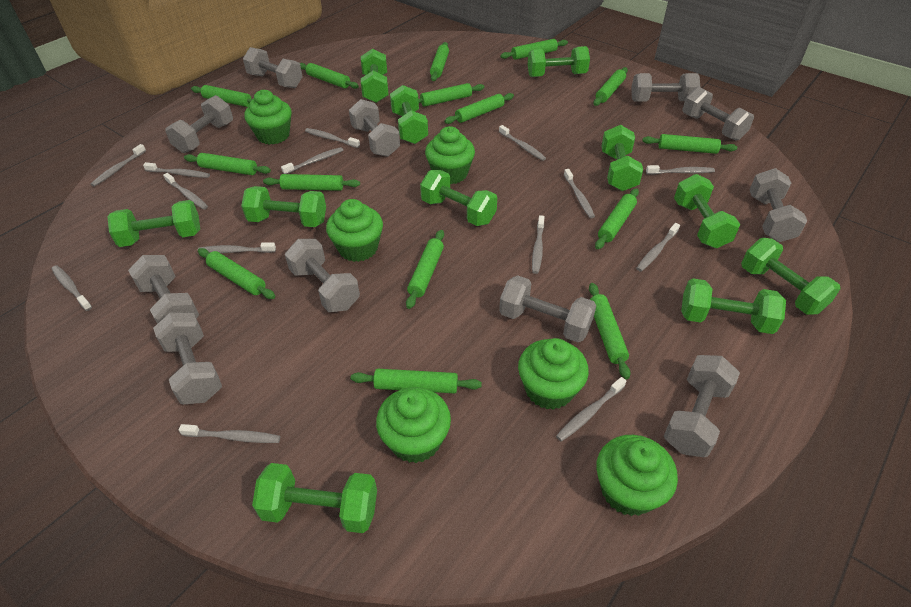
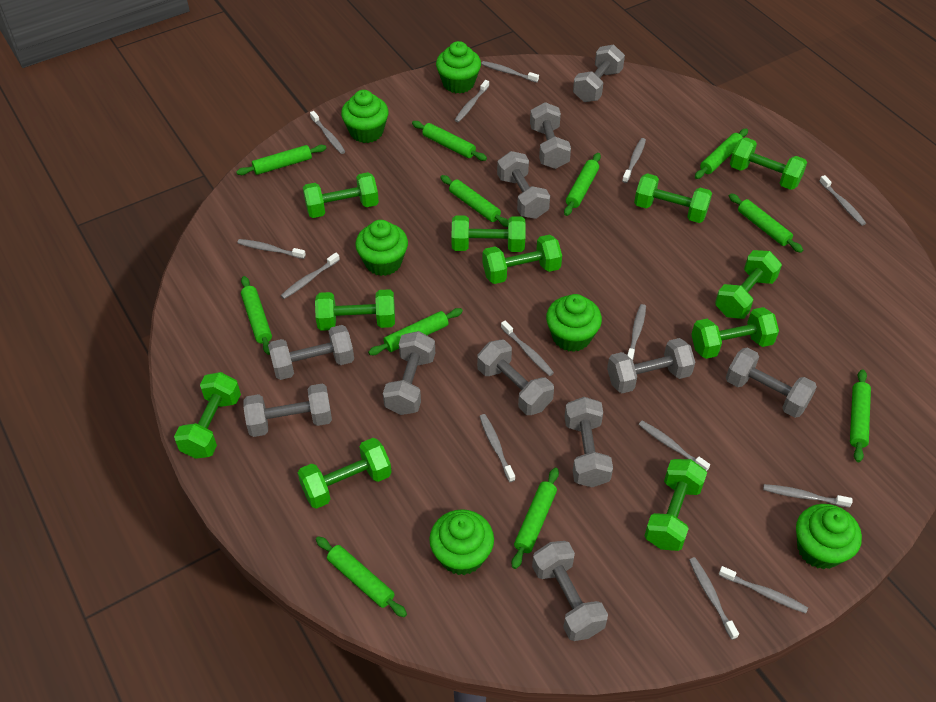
green rolling pin: [184,153,271,175] [191,85,252,107] [198,248,275,299] [263,174,360,191] [300,63,359,89] [351,369,482,394] [406,230,444,309] [418,83,484,107] [430,42,449,81] [444,93,514,124] [500,39,568,60] [589,283,631,379] [593,67,628,106] [595,188,639,249] [642,134,737,154] = 15 -> [236,145,326,175] [241,276,272,355] [316,536,407,617] [368,308,463,355] [412,121,487,161] [440,175,508,227] [512,468,559,569] [564,153,601,216] [695,128,748,179] [729,193,803,253] [850,369,871,462] = 11

